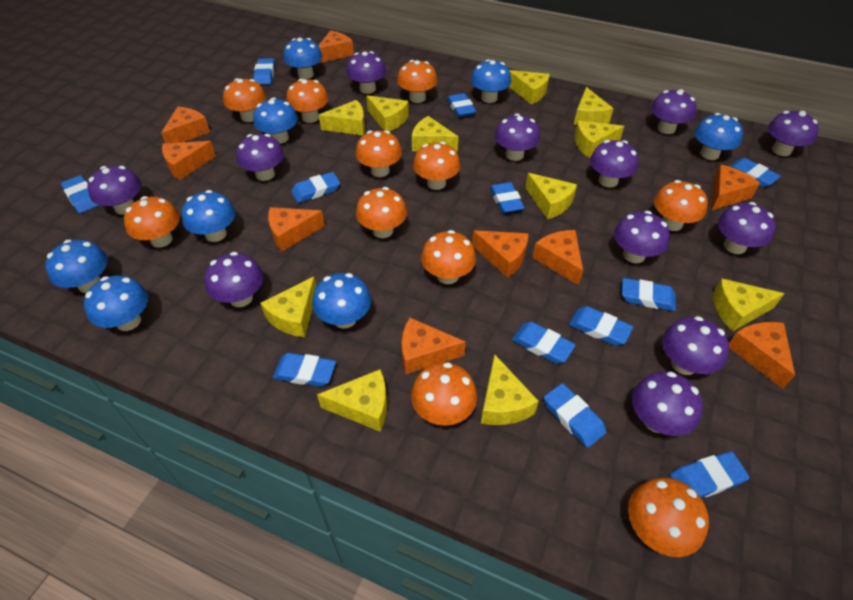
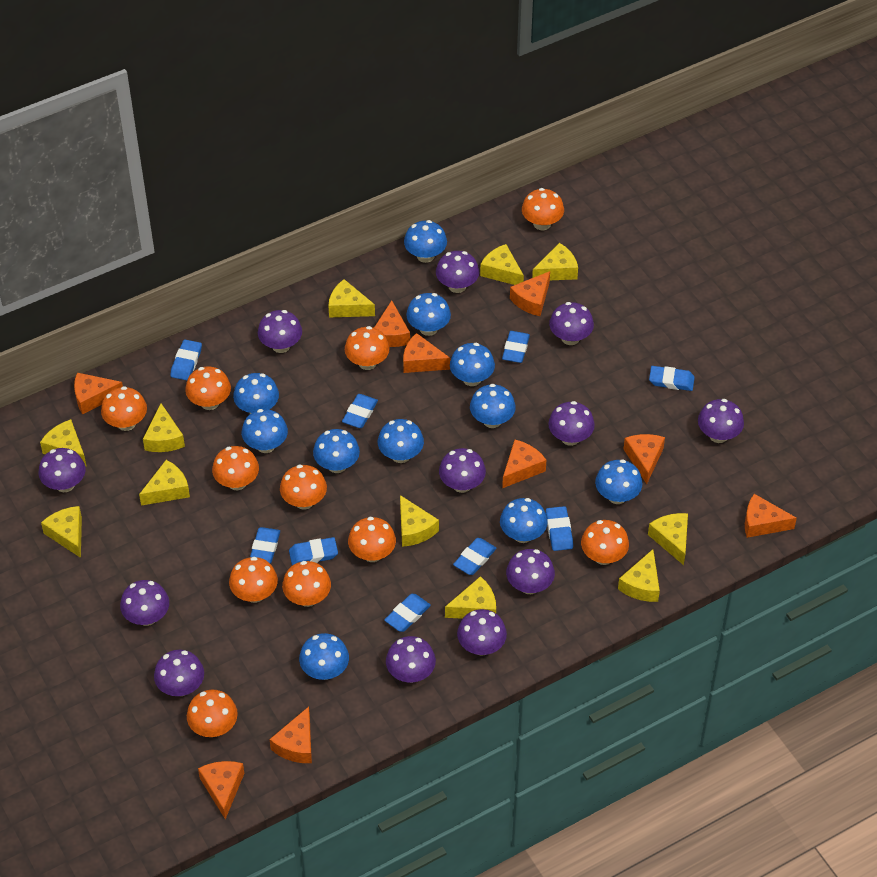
blue eraser: [61,175,99,213] [253,58,275,85] [273,353,336,387] [291,172,340,203] [447,93,477,117] [490,182,525,213] [512,322,576,364] [544,383,606,448] [569,306,633,346] [622,278,676,311] [670,451,750,498] [729,158,781,187] = 12 -> [170,340,202,380] [250,527,280,564] [289,537,338,566] [342,394,378,428] [384,594,431,632] [453,538,497,575] [502,331,530,363] [546,506,573,551] [649,366,695,391] = 9
blue mushroom: [45,239,108,293] [84,275,148,331] [182,190,235,242] [253,97,298,144] [283,37,322,79] [313,273,371,329] [471,59,511,103] [694,113,743,160] = 8 -> [233,373,279,414] [242,409,288,453] [299,633,349,680] [313,429,360,473] [378,419,424,463] [404,220,447,263] [406,293,451,336] [450,343,495,386] [470,384,516,428] [500,498,547,543] [595,459,642,504] = 11

